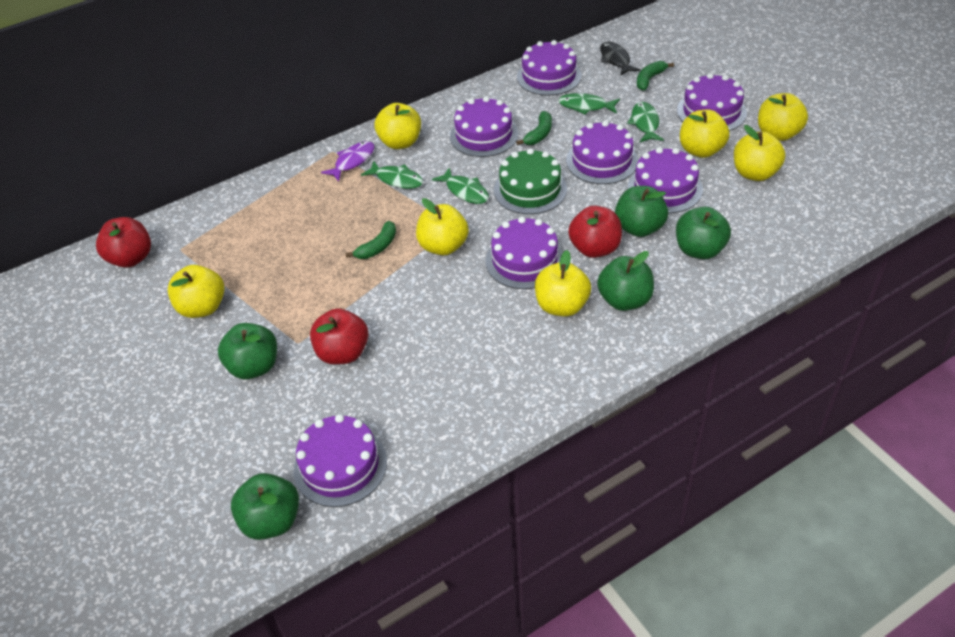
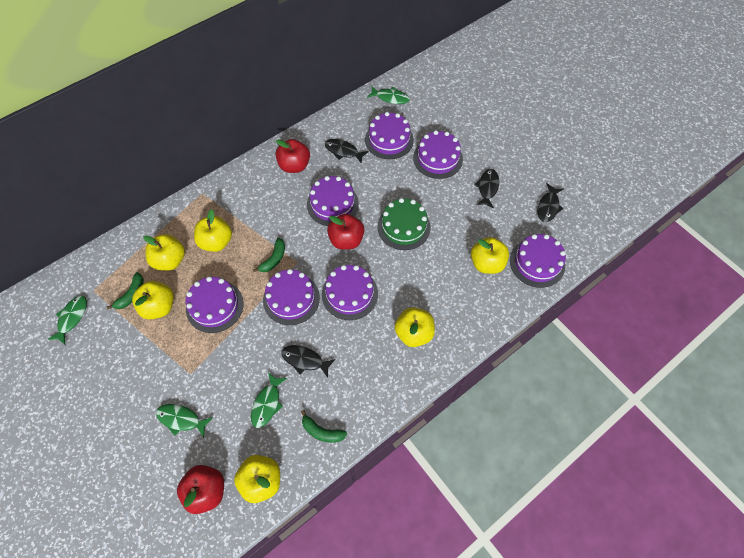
black fish: [600,41,640,76] = 1 -> [281,345,336,378] [325,139,369,164] [475,169,499,208] [538,183,564,222] = 4
green apple: [218,323,277,379] [231,473,299,540] [597,251,654,311] [615,186,668,237] [676,207,731,259] = 5 -> none = 0
purple fish: [321,141,375,181] = 1 -> none = 0
yellow apple: [168,265,224,318] [374,103,421,149] [416,198,469,256] [535,250,591,317] [680,110,730,158] [734,125,786,181] [758,93,808,141] = 7 -> [132,281,174,319] [143,234,185,271] [194,209,232,252] [234,455,280,503] [395,307,435,347] [471,237,509,274] = 6

